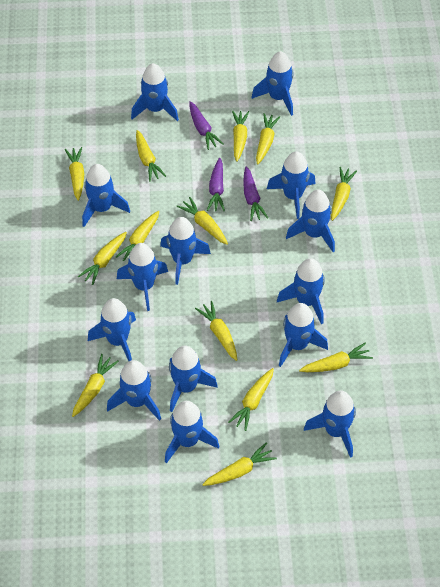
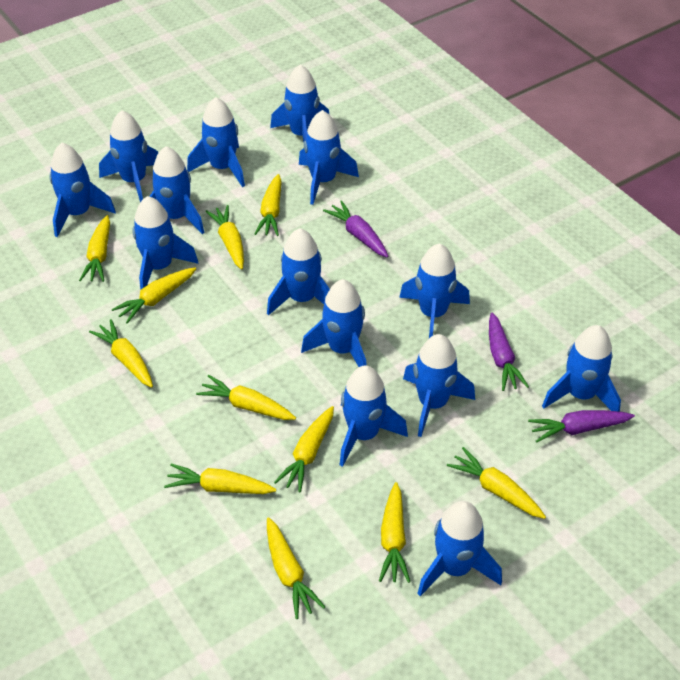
yellow carrot: [65,147,84,201] [72,354,119,417] [78,232,127,285] [116,211,159,261] [136,130,166,181] [176,197,228,245] [195,301,237,361] [202,443,277,486] [228,368,274,431] [232,111,249,162] [256,113,280,164] [299,343,373,372] [331,167,357,221] = 13 -> [79,215,110,282] [89,319,153,388] [111,267,196,324] [164,464,276,494] [196,375,296,420] [205,205,244,270] [255,174,282,236] [267,517,325,619] [274,406,334,493] [379,482,410,583] [447,447,546,519] = 11

